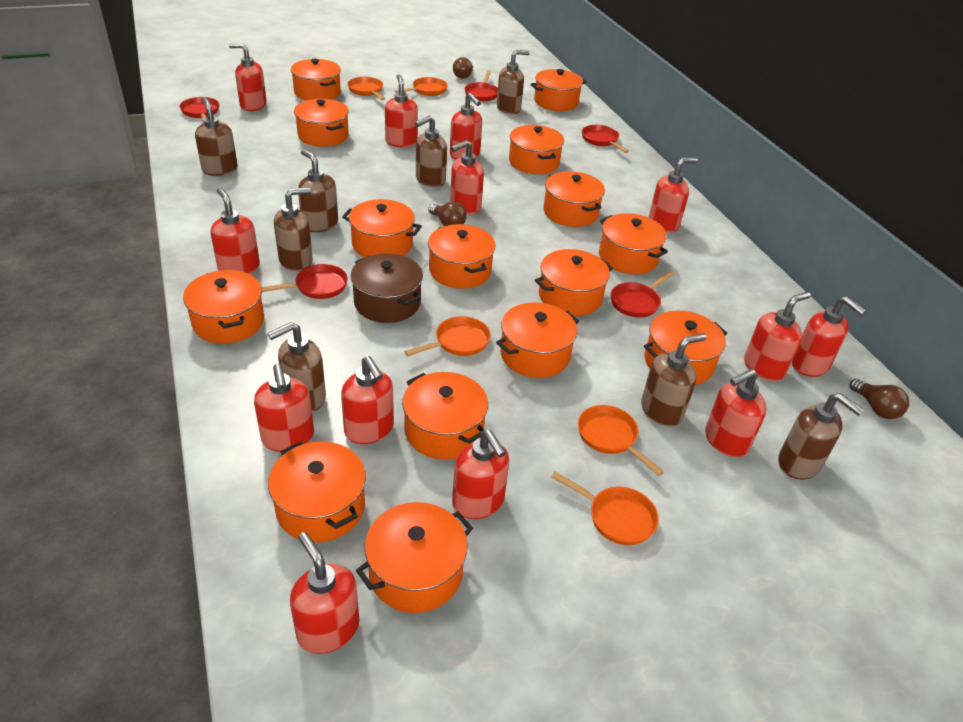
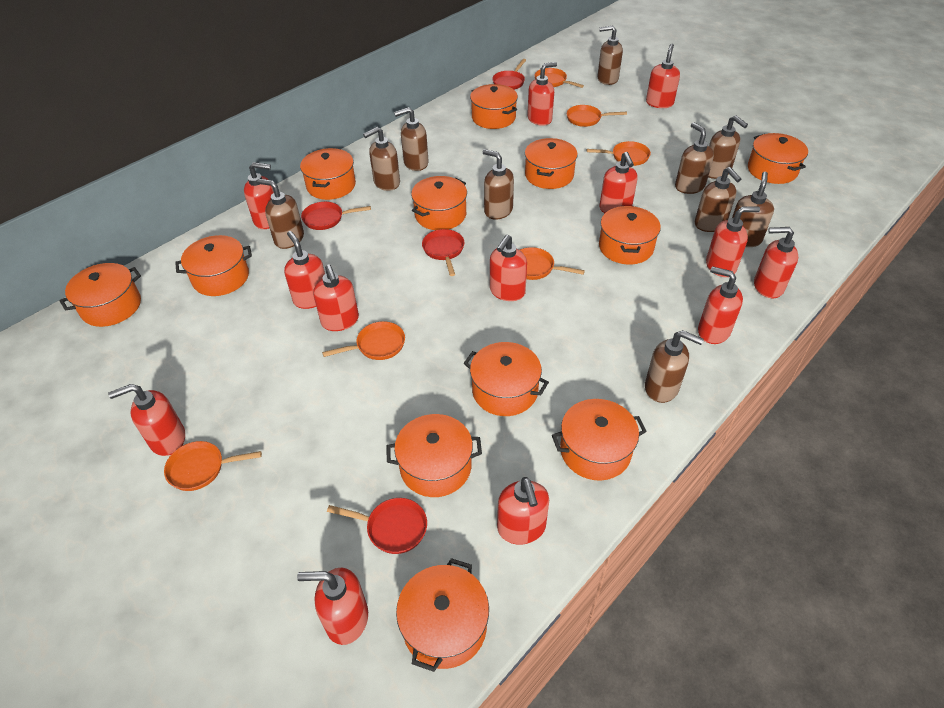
brown light bulb: [428,201,467,226] [453,57,473,79] [850,378,909,419] = 3 -> none = 0
brown pot: [350,253,423,323] = 1 -> none = 0
brown soap dispenser: [195,97,238,176] [268,322,326,412] [274,187,313,271] [298,149,338,232] [415,115,447,187] [497,50,530,114] [641,333,707,427] [778,393,864,480] = 8 -> [257,179,304,249] [363,127,400,191] [394,107,429,171] [483,149,514,220] [597,25,623,85] [645,330,704,403] [675,122,714,194] [695,167,741,232] [708,115,748,179] [732,171,774,247] = 10
orange pan: [347,77,385,100] [395,77,448,96] [405,316,491,356] [551,472,659,545] [578,405,664,476] = 5 -> [164,441,262,491] [322,321,405,360] [520,247,585,280] [534,68,584,88] [567,105,627,127] [587,141,651,166] = 6
orange pot: [183,270,264,344] [268,441,366,543] [291,59,341,101] [294,99,349,147] [342,199,422,257] [356,502,473,613] [402,372,488,460] [428,224,495,289] [496,302,579,378] [509,125,564,174] [531,69,586,111] [535,249,613,316] [543,171,605,227] [599,213,668,274] [644,310,727,385] = 15 -> [60,263,141,327] [175,235,252,296] [300,148,356,200] [387,414,482,497] [396,558,489,672] [411,176,467,230] [464,342,549,416] [470,84,518,129] [525,138,578,189] [552,399,647,480] [599,206,661,264] [748,133,808,184] = 12
red pan: [180,97,219,123] [262,264,348,299] [465,70,498,101] [582,125,629,153] [611,270,674,318] = 5 -> [301,202,371,230] [327,498,427,554] [422,229,465,276] [492,59,526,90] = 4

